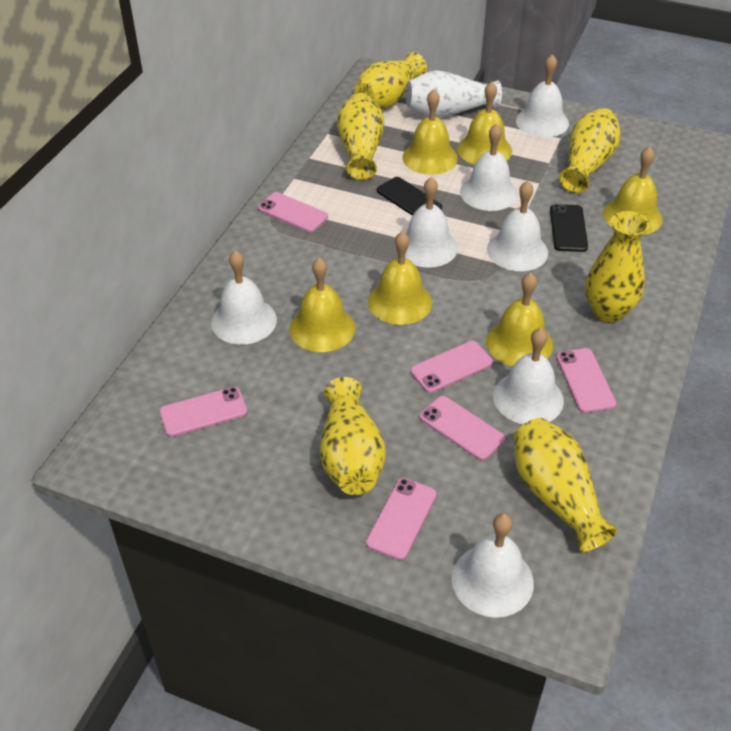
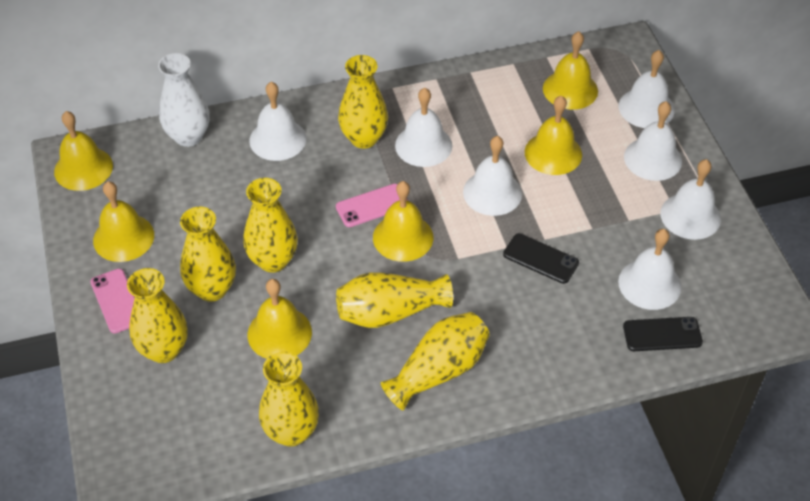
pink phone: [159,387,248,437] [258,192,328,232] [366,478,437,560] [410,341,493,393] [419,396,505,460] [556,348,616,413] = 6 -> [90,269,135,333] [336,184,408,227] = 2
yellow vase: [320,377,386,495] [337,93,384,180] [354,52,427,110] [514,418,618,552] [559,108,621,193] [585,211,649,322] = 6 -> [127,268,188,363] [180,207,236,302] [243,178,298,273] [259,352,319,447] [336,272,453,328] [338,55,388,149] [381,312,490,411] = 7

